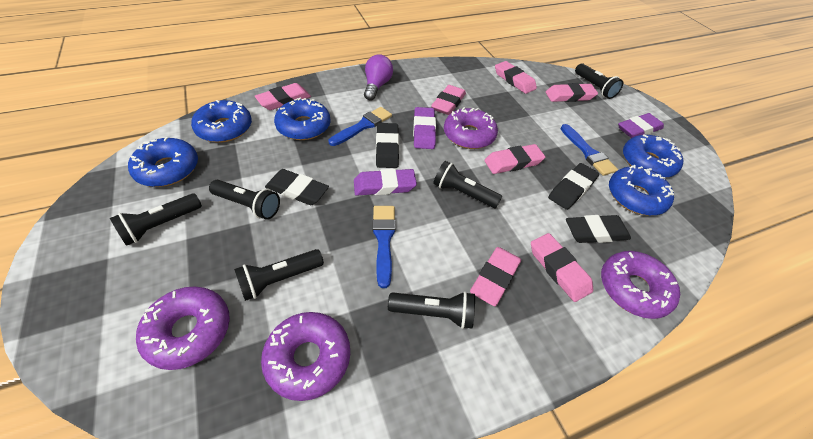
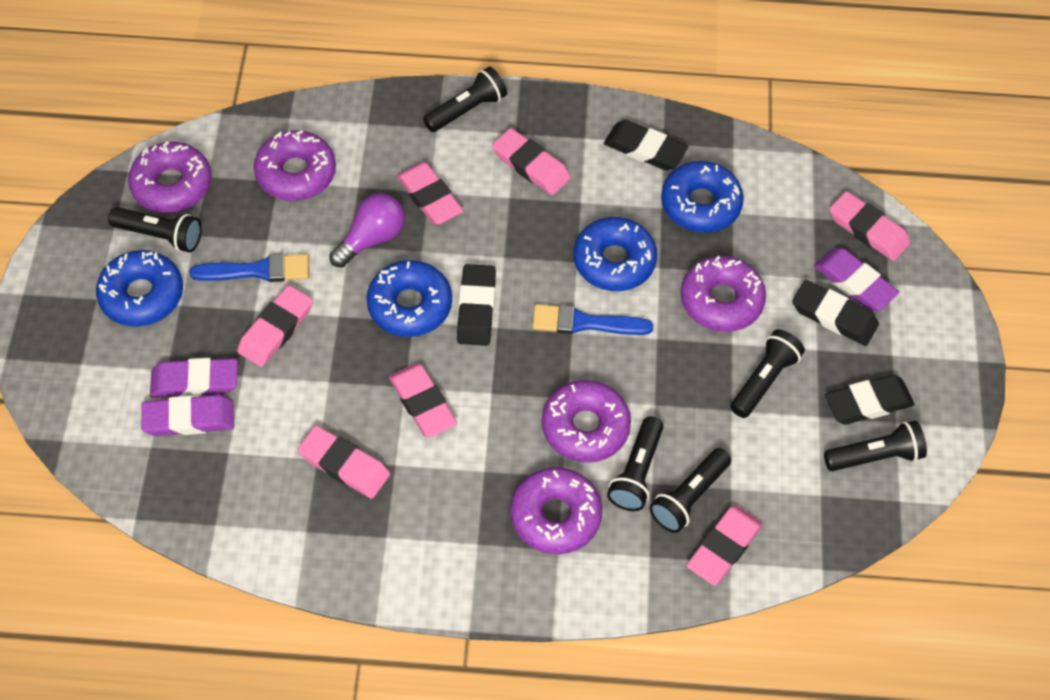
blue brush: [329,107,392,146] [372,206,396,288] [560,124,618,176] = 3 -> [190,254,309,282] [532,304,653,335] = 2
blue donut: [128,137,198,187] [191,100,252,143] [274,97,331,140] [609,165,674,216] [623,135,683,178] = 5 -> [96,250,183,327] [366,260,452,337] [573,217,657,291] [661,161,744,233] = 4
purple donut: [136,286,230,370] [261,312,350,401] [444,107,498,149] [601,251,680,319] = 4 -> [128,141,212,213] [254,130,336,201] [510,467,602,554] [542,380,631,463] [681,256,766,332] = 5

